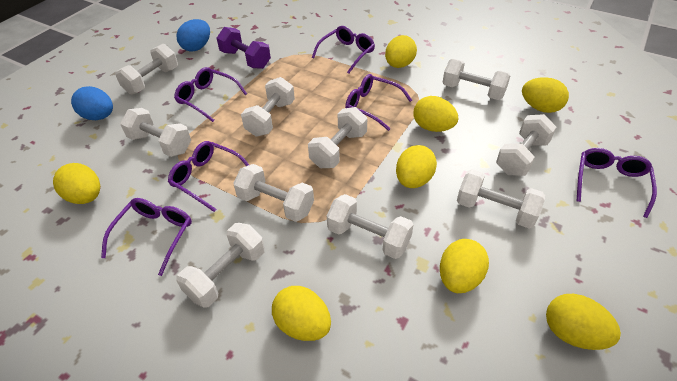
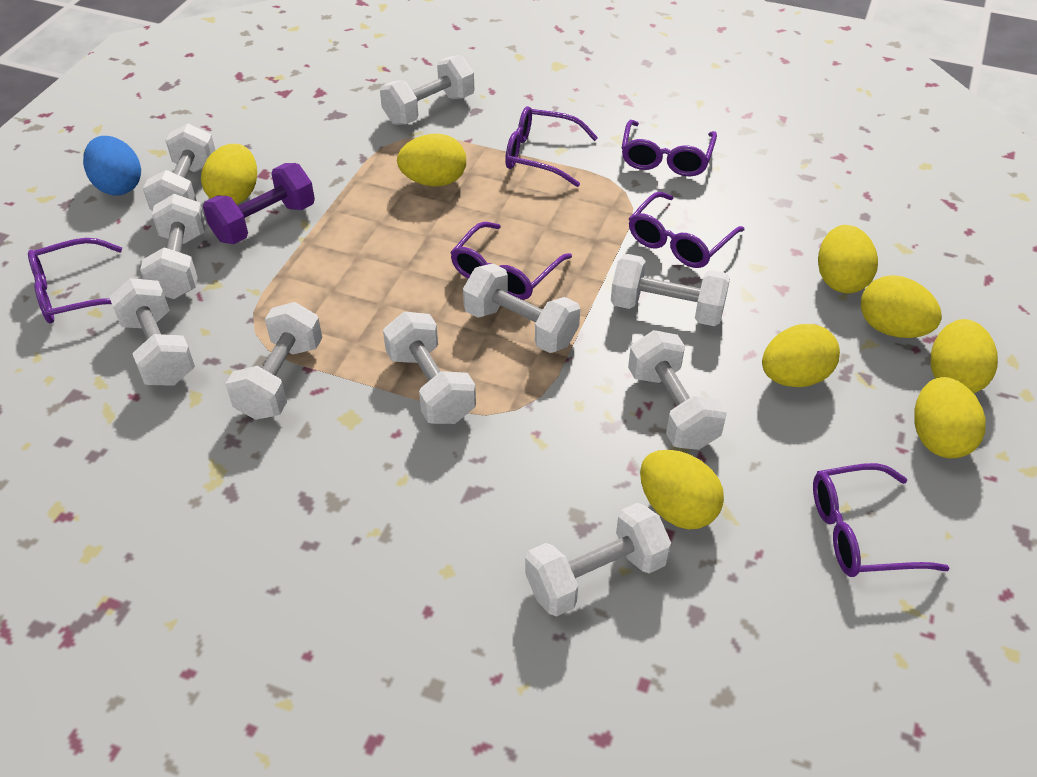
blue egg: [71,86,113,120] [176,19,210,52] = 2 -> [83,136,141,195] = 1

